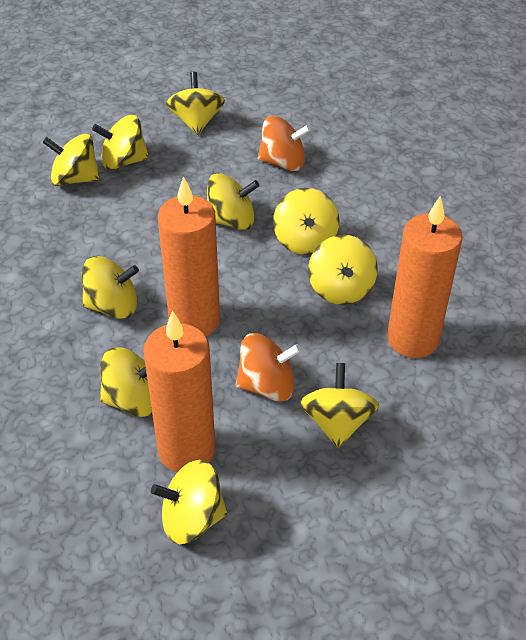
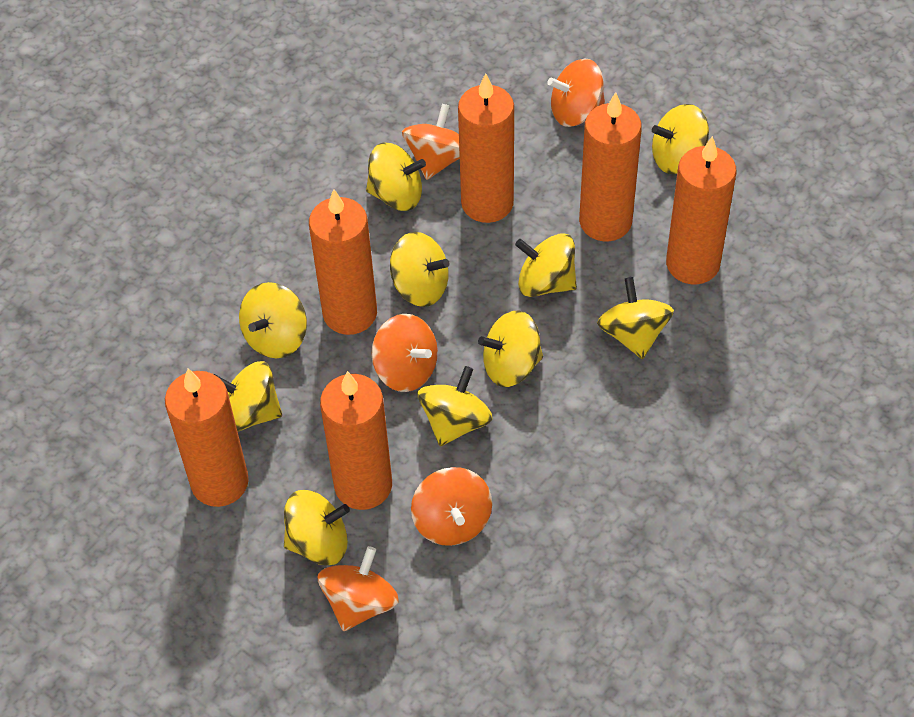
orange candle: [143,311,215,472] [158,177,220,336] [387,196,463,358] = 3 -> [165,368,249,507] [309,189,377,335] [320,371,392,510] [458,73,514,223] [579,92,642,241] [666,136,737,284] = 6
orange spinning top: [236,333,302,402] [258,116,311,171] = 2 -> [318,546,399,631] [372,314,438,392] [402,104,460,180] [411,467,492,546] [547,59,605,127] = 5

